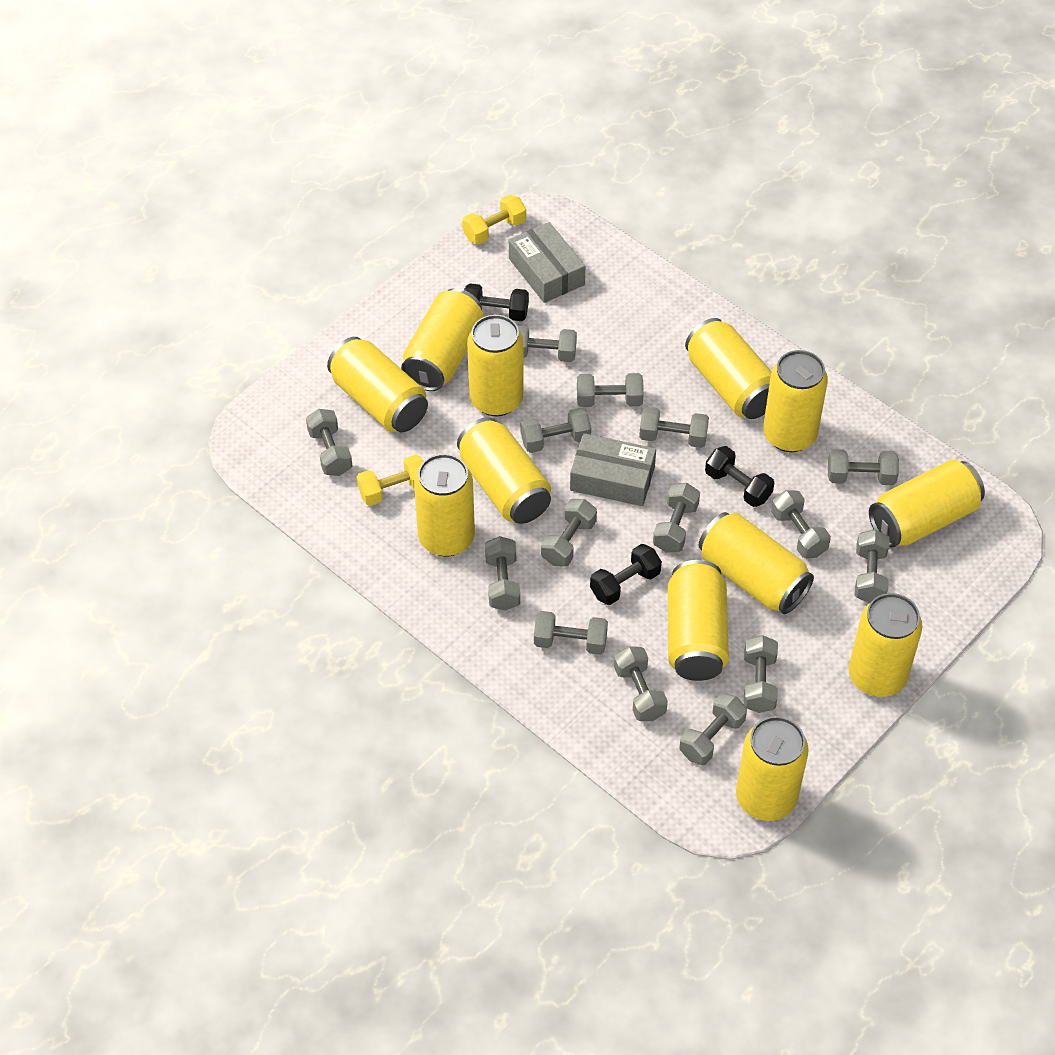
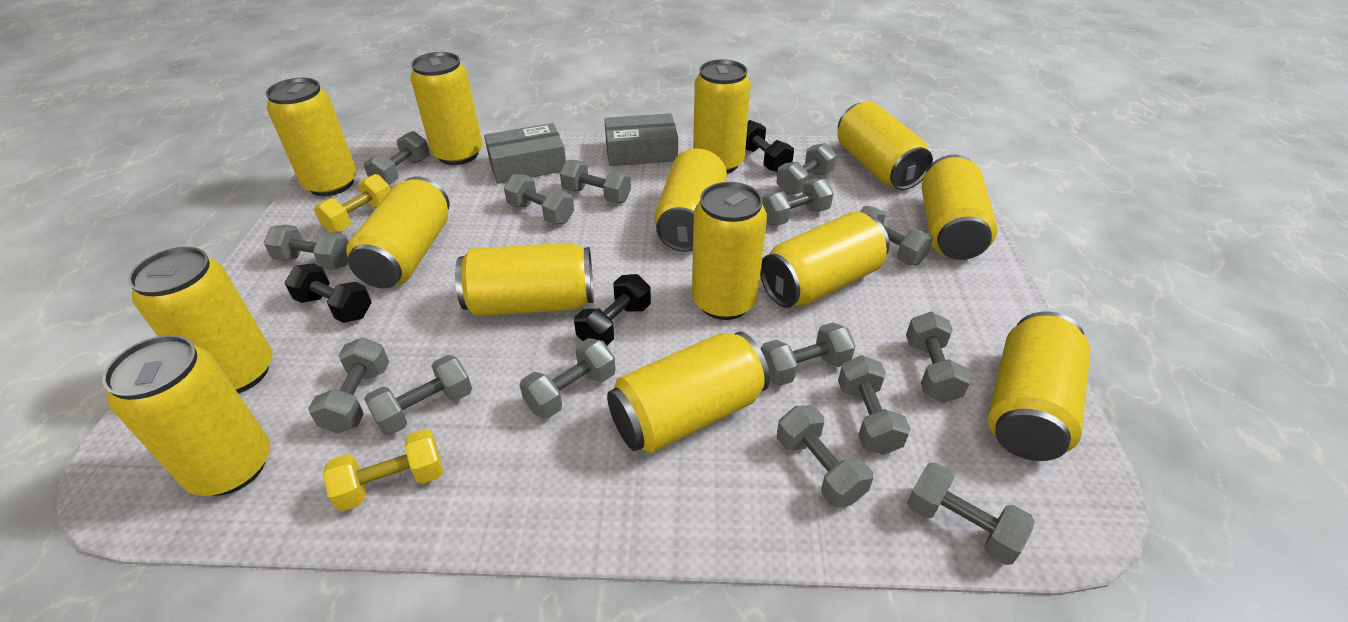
yellow can: [327,337,428,432] [401,288,484,391] [414,454,475,556] [457,417,551,524] [467,315,524,416] [668,560,729,681] [685,318,772,419] [699,512,814,614] [736,716,809,821] [763,350,828,452] [849,593,923,697] [869,459,985,547] = 12 -> [102,335,270,496] [128,247,273,393] [266,78,357,196] [346,176,449,288] [411,52,483,165] [455,243,594,316] [607,332,770,453] [654,148,727,252] [692,182,767,320] [693,59,751,173] [760,211,889,308] [838,101,933,190] [922,154,998,260] [988,312,1090,461] = 14

